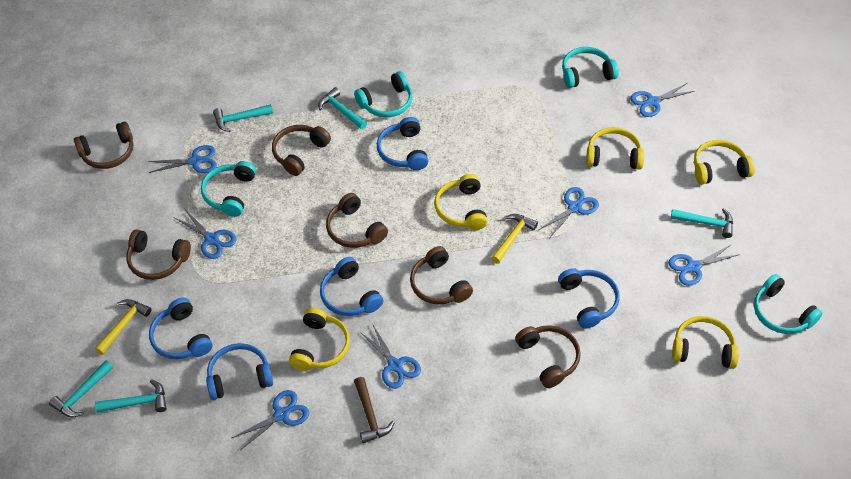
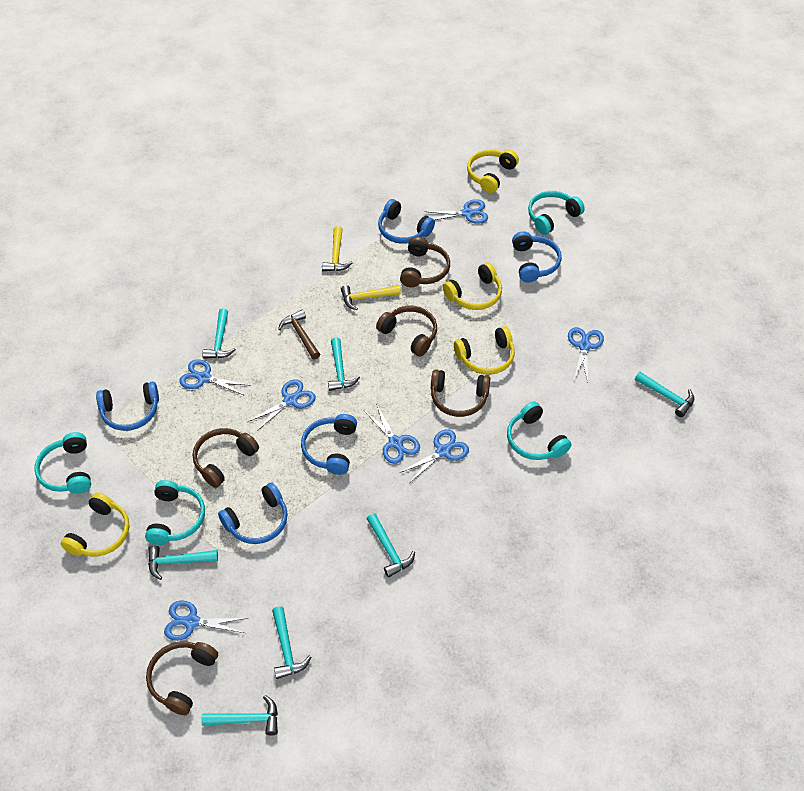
brown headphones: [74,121,134,169] [126,230,191,280] [272,125,331,176] [326,193,388,248] [410,246,473,305] [515,325,581,388] = 6 -> [146,641,218,715] [193,428,259,488] [376,305,437,356] [400,237,450,288] [431,370,491,417] = 5
turquoise hammer: [49,360,113,417] [95,379,167,413] [213,104,273,132] [318,87,367,129] [671,208,733,238] = 5 -> [148,546,218,580] [202,309,236,359] [202,695,278,735] [272,606,311,679] [328,337,360,391] [367,513,415,578] [635,372,695,417] = 7
yellow headphones: [289,308,350,371] [434,174,488,230] [586,127,644,169] [672,316,739,369] [694,140,755,184] = 5 -> [61,492,130,557] [443,262,502,310] [454,326,515,375] [467,150,519,193] = 4

